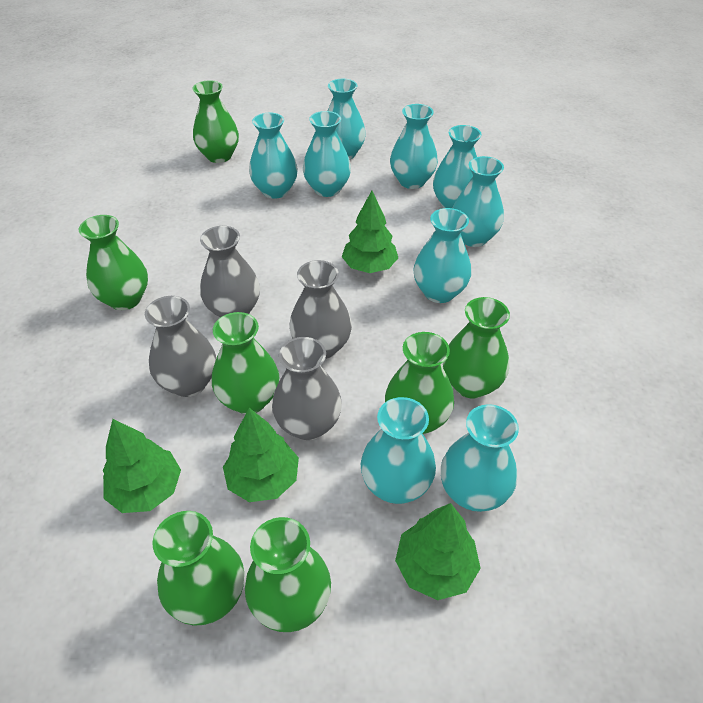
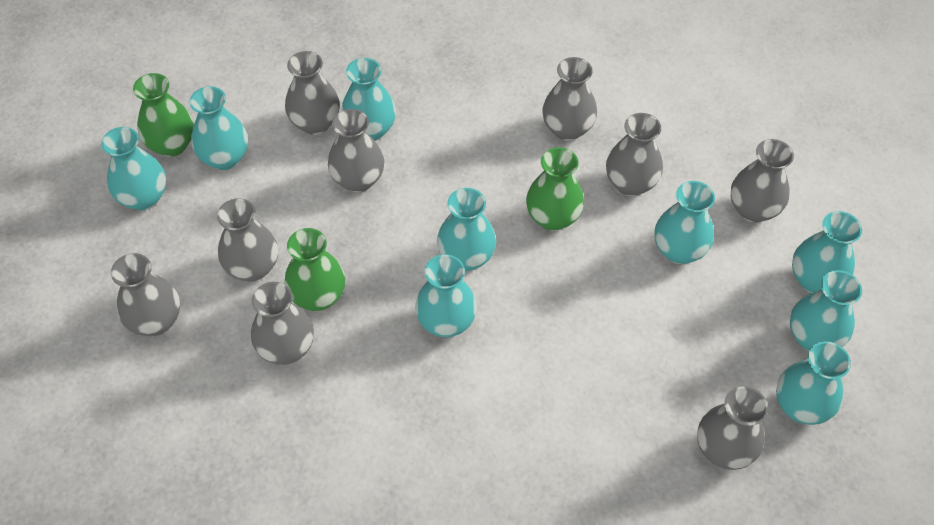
green tree: [103,419,181,513] [223,408,299,502] [342,191,398,273] [395,503,481,600] = 4 -> none = 0
green vase: [79,215,148,310] [152,511,244,626] [192,80,239,163] [212,312,279,414] [245,517,331,632] [385,332,454,434] [443,297,510,399] = 7 -> [133,73,194,157] [285,228,345,311] [526,147,584,231] = 3
grey vase: [145,296,216,397] [200,226,260,318] [272,337,342,440] [289,260,352,359] = 4 -> [111,253,180,336] [217,198,278,281] [251,282,314,365] [285,51,340,135] [328,109,384,192] [542,57,597,141] [606,113,663,196] [698,386,768,470] [731,139,794,223] = 9

